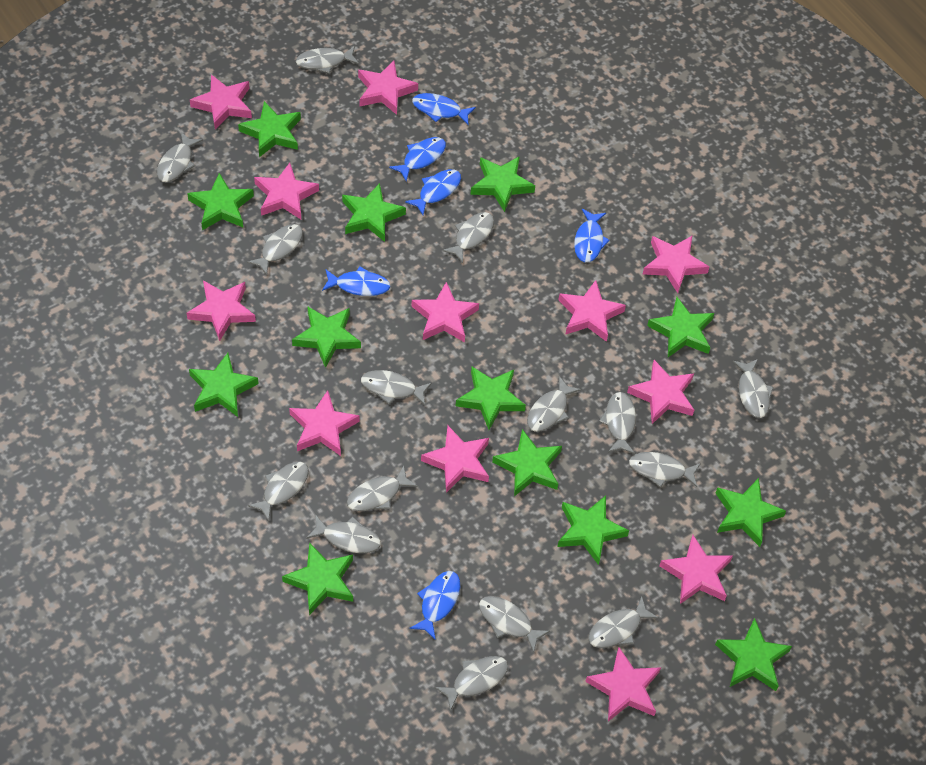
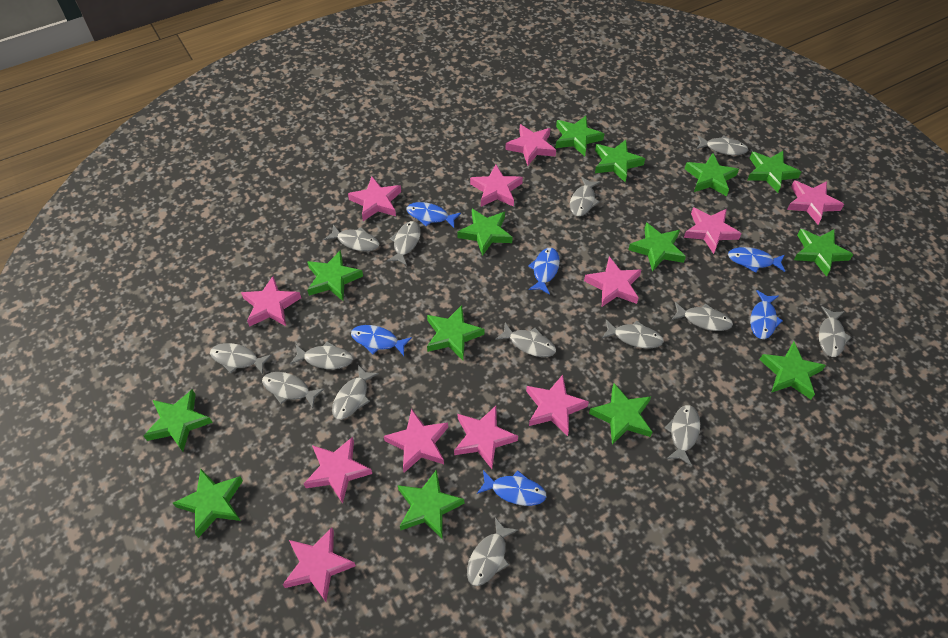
green star: [187,173,254,230] [189,353,259,417] [238,101,301,157] [282,543,353,615] [292,306,361,368] [342,183,406,242] [456,367,526,430] [470,156,535,212] [492,429,562,496] [557,496,629,565] [647,297,714,357] [715,478,786,547] [715,618,792,691] = 13 -> [144,389,213,452] [173,469,243,538] [307,250,363,301] [398,469,464,538] [427,305,484,360] [457,209,513,256] [555,116,604,157] [589,383,652,445] [595,140,645,182] [628,222,686,272] [685,153,739,196] [748,151,801,193] [760,342,826,400] [794,229,853,277] = 14
grey fish: [157,132,203,182] [247,224,303,275] [248,462,309,521] [296,46,359,74] [306,514,381,553] [347,466,418,511] [361,370,432,405] [435,656,508,711] [442,212,494,263] [479,596,550,653] [527,376,581,432] [588,596,658,648] [599,392,636,454] [629,452,701,487] [733,359,774,418] = 15 -> [210,343,272,374] [262,372,324,408] [290,341,353,369] [324,224,379,251] [332,365,379,420] [387,221,421,266] [467,517,518,586] [495,322,556,357] [570,177,600,216] [601,320,664,348] [664,405,700,466] [671,302,733,331] [696,135,748,155] [819,306,851,357] = 14

